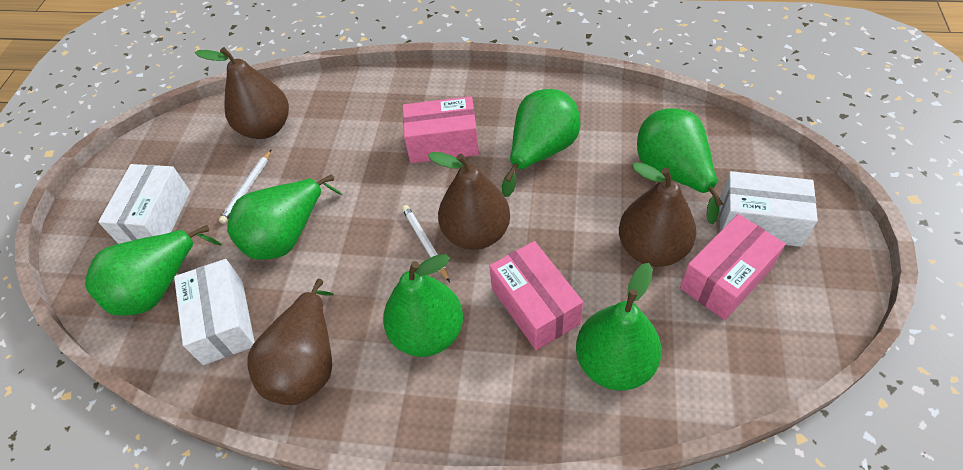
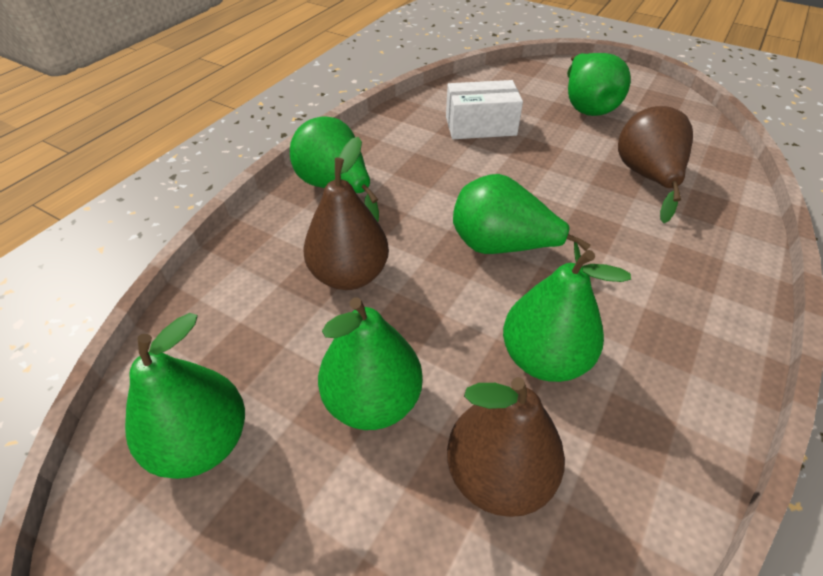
brown pear: [195,47,289,139] [247,279,334,405] [428,152,510,250] [619,162,696,267] = 4 -> [303,137,389,290] [447,377,565,517] [618,106,693,223] = 3
pink box: [403,96,479,163] [489,241,583,350] [680,214,785,320] = 3 -> none = 0
white box: [98,164,190,244] [174,259,255,365] [719,171,818,247] = 3 -> [446,80,523,139] = 1
white pencil: [219,149,272,224] [402,205,450,282] = 2 -> none = 0

